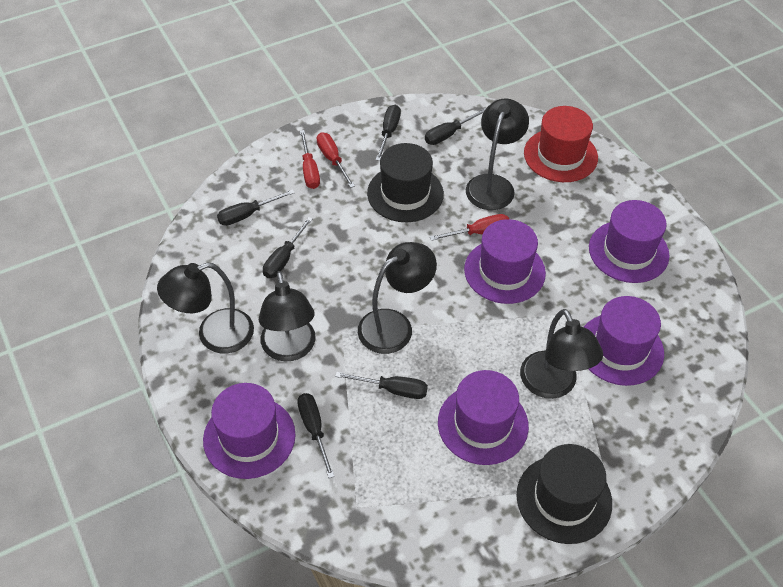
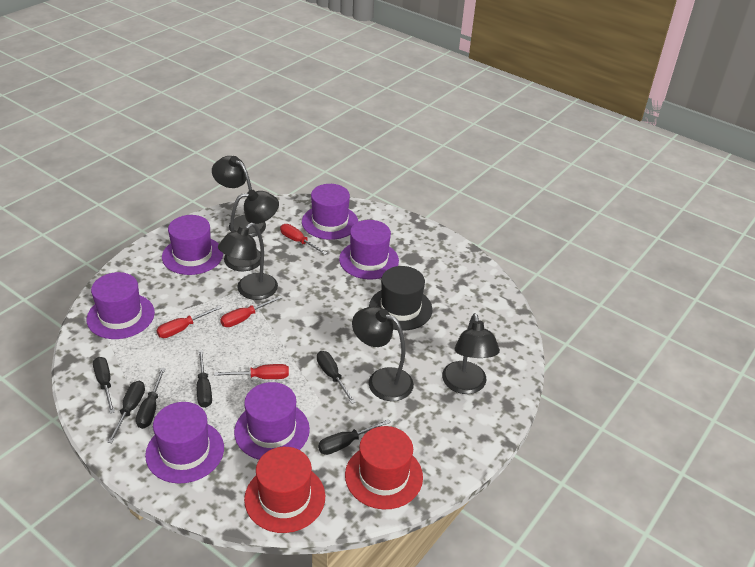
black hat: [367,143,444,222] [516,444,612,544] = 2 -> [369,266,433,331] = 1
purple hat: [203,383,296,479] [438,370,529,465] [464,219,546,304] [584,296,664,386] [589,200,670,283] = 5 -> [87,272,155,339] [145,402,224,484] [162,215,223,275] [234,382,310,460] [302,184,358,240] [339,220,399,280] = 6
red hat: [524,106,598,182] = 1 -> [244,447,325,533] [345,426,423,509] = 2
red screwdriver: [300,130,320,189] [317,132,355,188] [430,214,509,241] = 3 -> [156,305,222,338] [214,364,289,379] [220,296,282,327] [280,224,327,255] = 4

